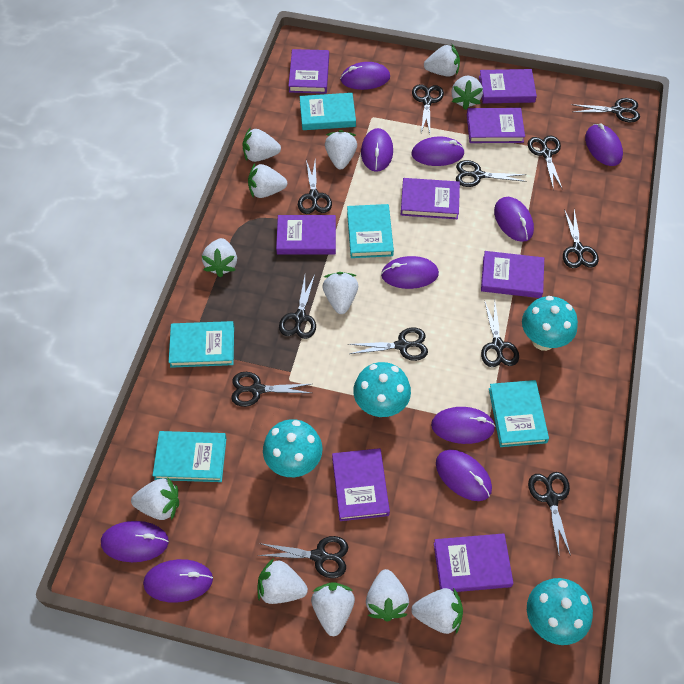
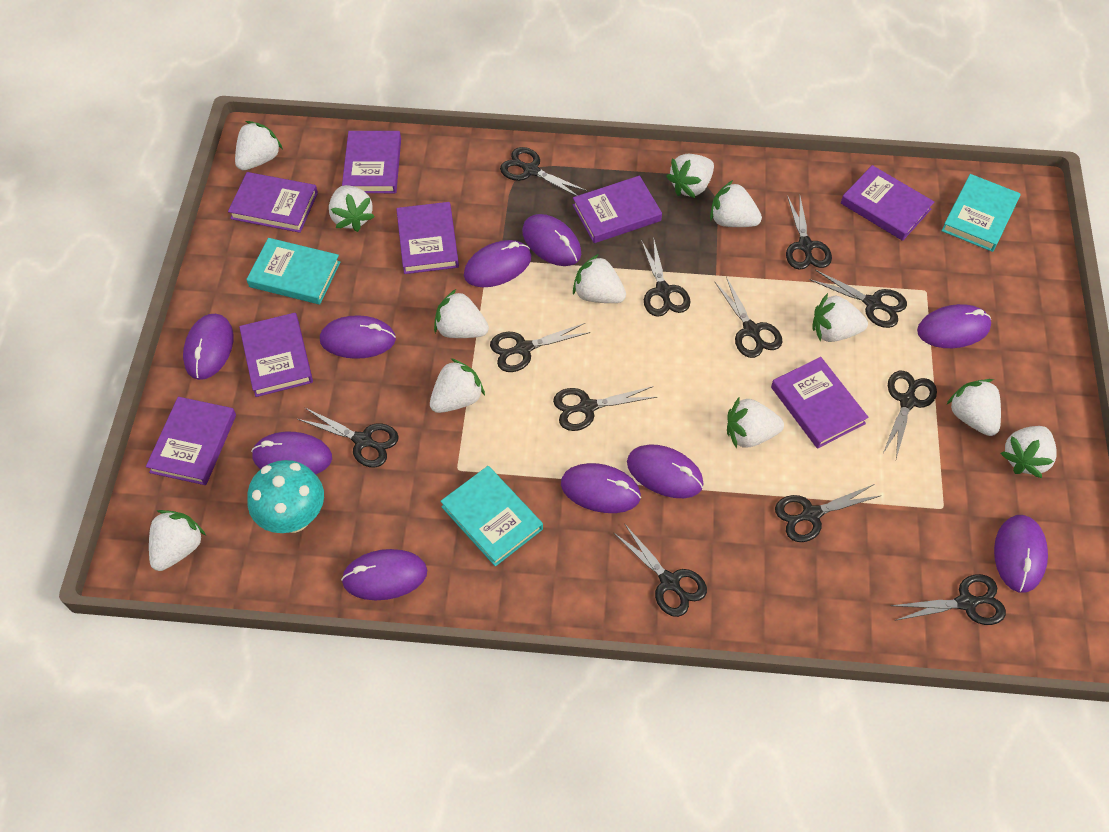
turquoise book: [153,431,227,482] [169,321,234,368] [300,93,356,130] [347,204,394,258] [489,380,549,447] = 5 -> [246,238,340,304] [440,466,543,566] [942,174,1021,252] = 3
turquoise mushroom: [263,419,322,477] [353,362,411,417] [522,296,578,351] [527,578,593,645] = 4 -> [247,460,324,533] = 1

